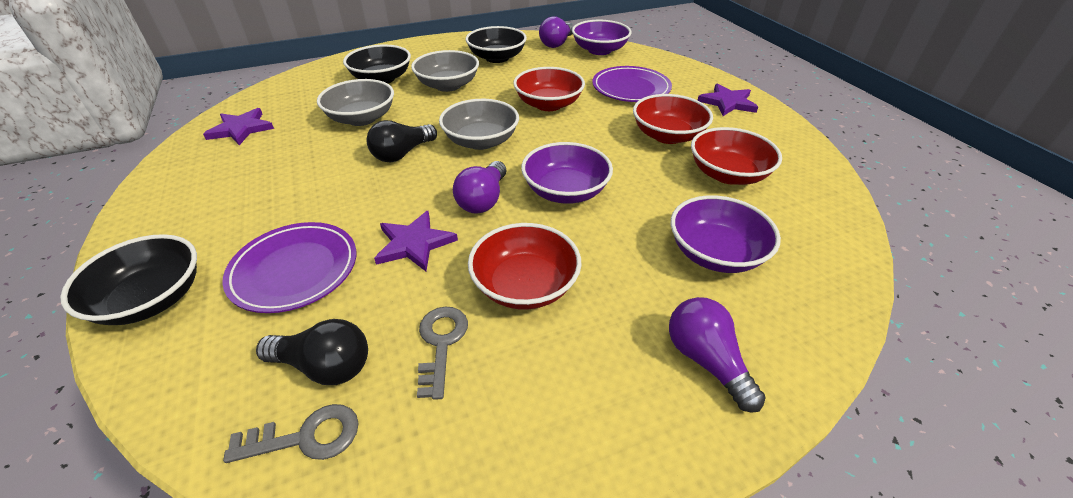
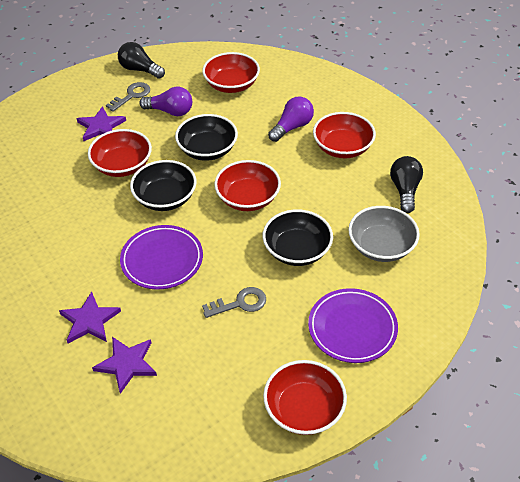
grey bowl: [317,79,394,126] [411,50,479,92] [439,99,519,150] = 3 -> [349,206,420,262] = 1
purple bowl: [521,142,613,204] [572,20,632,55] [671,195,781,273] = 3 -> none = 0
purple light bulb: [453,161,506,214] [539,16,574,48] [669,297,766,413] = 3 -> [140,87,192,116] [268,96,314,142] = 2
red bowl: [468,223,582,310] [513,67,585,111] [633,94,713,144] [691,127,782,185] = 4 -> [88,129,152,177] [202,52,260,93] [214,160,281,211] [263,360,347,435] [313,112,376,158] = 5

